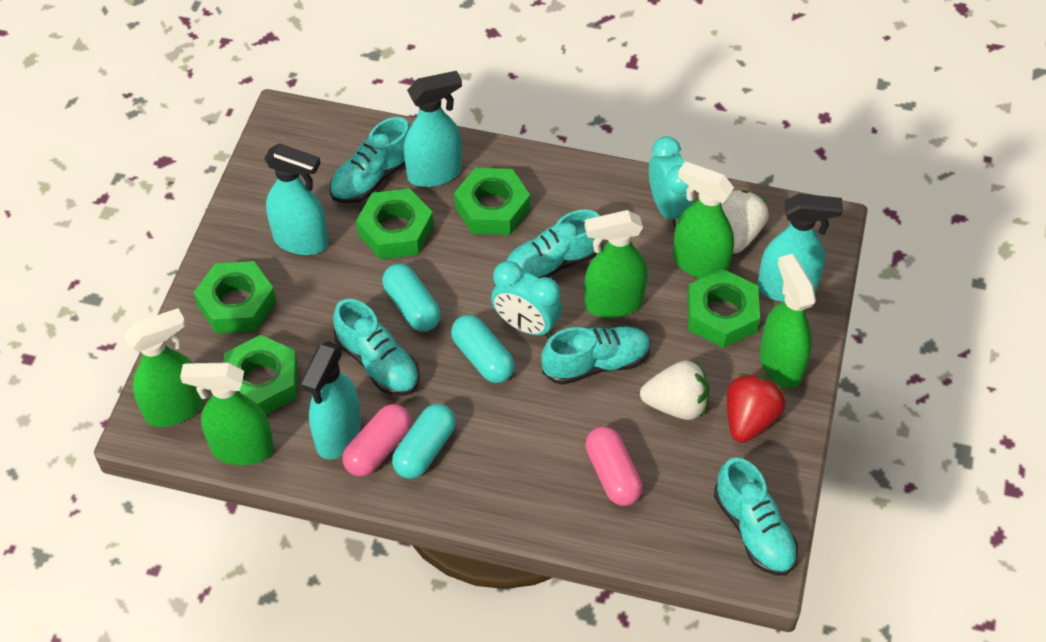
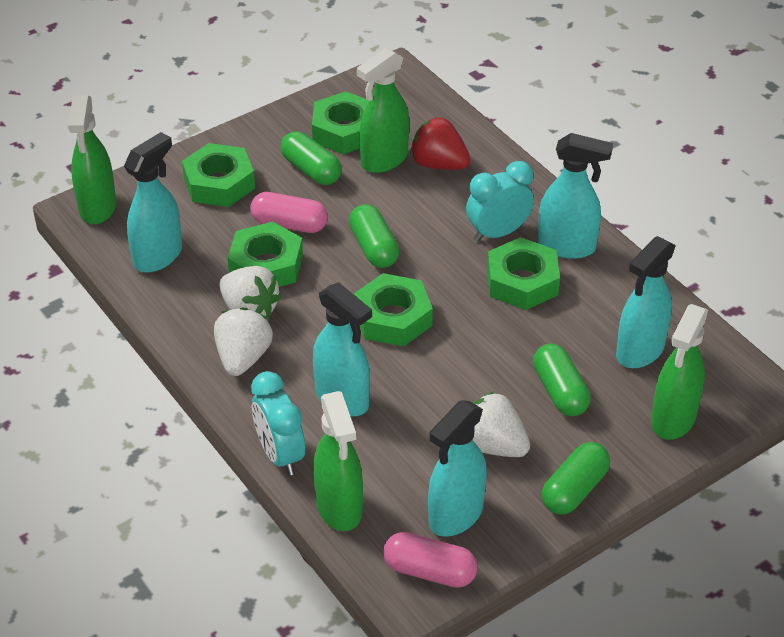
green capsule: none = 0 -> [280,132,342,185] [349,204,399,268] [533,344,590,416] [541,442,610,515] = 4
green spray bottle: [124,308,204,427] [180,363,274,465] [584,210,647,318] [673,161,734,279] [760,254,816,388] = 5 -> [68,95,116,224] [313,391,363,531] [357,48,409,173] [651,304,708,440] = 4
turquoise capsule: [382,264,441,331] [392,404,456,479] [451,315,515,383] = 3 -> none = 0
turquoise shoe: [330,117,411,204] [333,299,420,396] [506,209,602,278] [541,327,651,385] [714,457,798,576] = 5 -> none = 0
turquoise spray bottle: [264,143,329,255] [300,341,361,460] [404,71,462,187] [757,194,843,302] = 4 -> [124,132,182,273] [313,282,372,416] [428,400,487,537] [538,133,613,259] [616,236,676,368] = 5
white strawberry: [640,360,710,420] [721,190,769,254] = 2 -> [214,307,273,376] [219,266,282,319] [472,391,530,457] = 3

